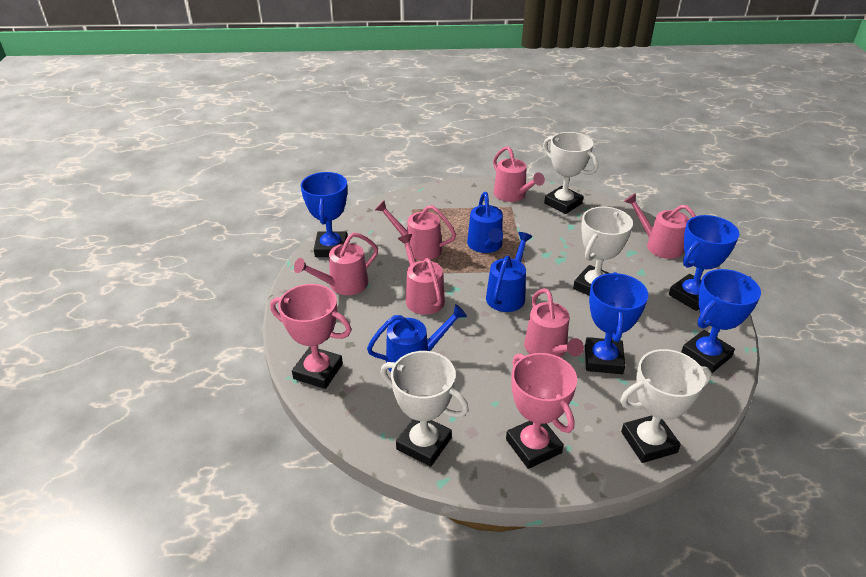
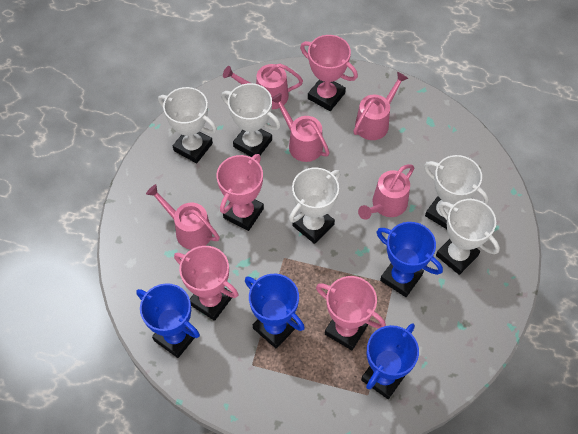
blue watering can: [367,304,467,372] [467,192,503,253] [486,232,533,312] = 3 -> none = 0
pink trophy: [270,284,352,389] [506,353,577,469] = 2 -> [174,246,238,321] [216,154,264,231] [300,35,358,111] [316,276,386,350] = 4
pink watering can: [294,232,378,295] [375,200,456,260] [398,234,445,315] [493,146,545,202] [524,288,584,357] [624,193,696,259] = 6 -> [146,184,220,250] [223,64,303,109] [272,93,330,162] [354,72,409,140] [358,164,414,220] = 5
white trophy: [381,351,469,467] [543,132,598,214] [573,207,633,295] [620,349,712,463] = 4 -> [158,87,217,163] [221,83,281,157] [289,167,341,244] [424,155,489,229] [436,199,500,275] = 5

